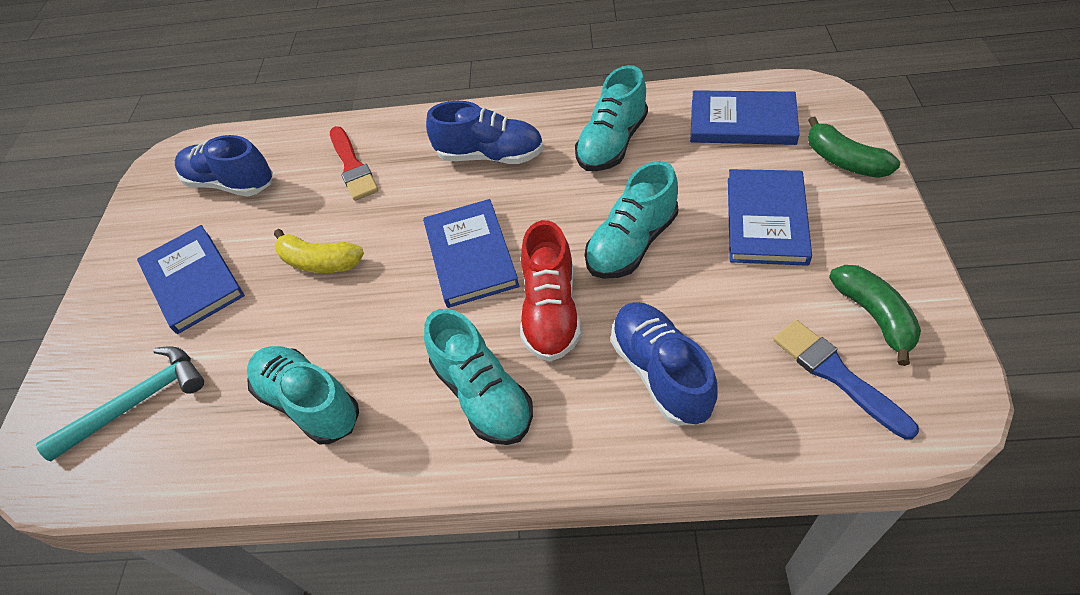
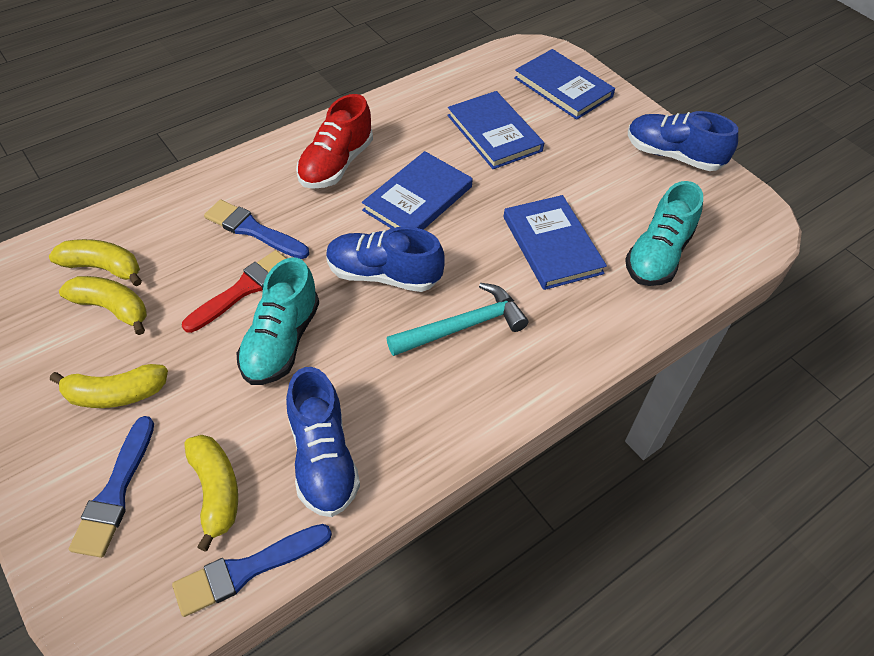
blue brush: [773,320,919,439] = 1 -> [69,416,154,558] [172,524,332,617] [204,200,309,259] = 3
green banana: [808,116,900,178] [829,265,921,366] = 2 -> none = 0
turquoise shoe: [247,346,359,444] [424,309,533,445] [575,65,648,171] [585,161,678,279] = 4 -> [236,257,319,385] [625,181,703,286] = 2
yellow banana: [274,229,364,273] = 1 -> [49,239,142,286] [50,364,168,408] [59,276,147,335] [184,435,238,552] = 4

